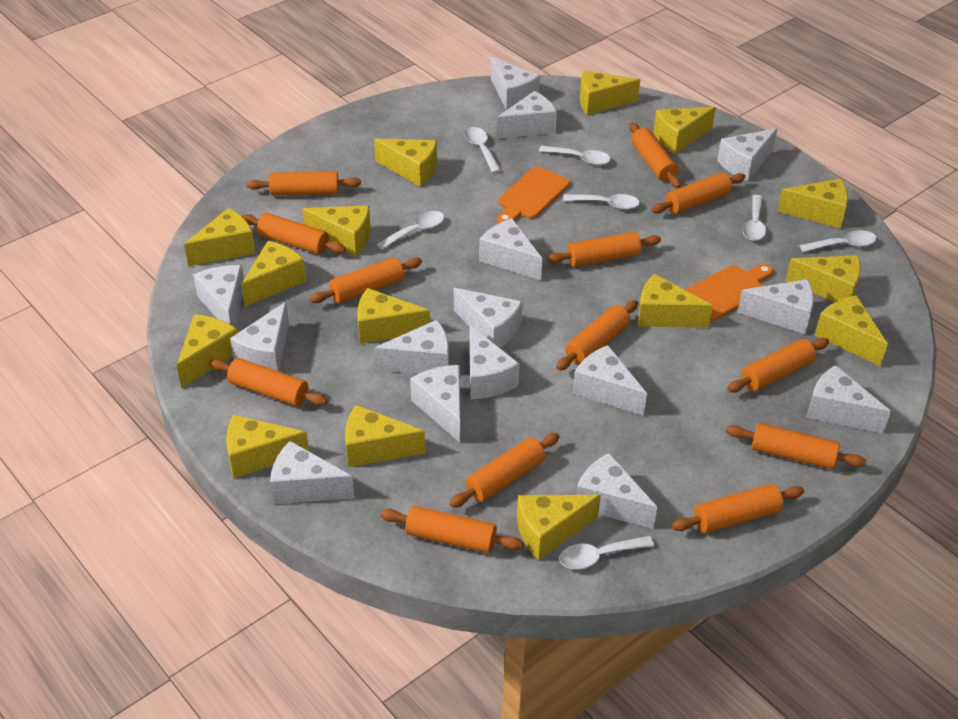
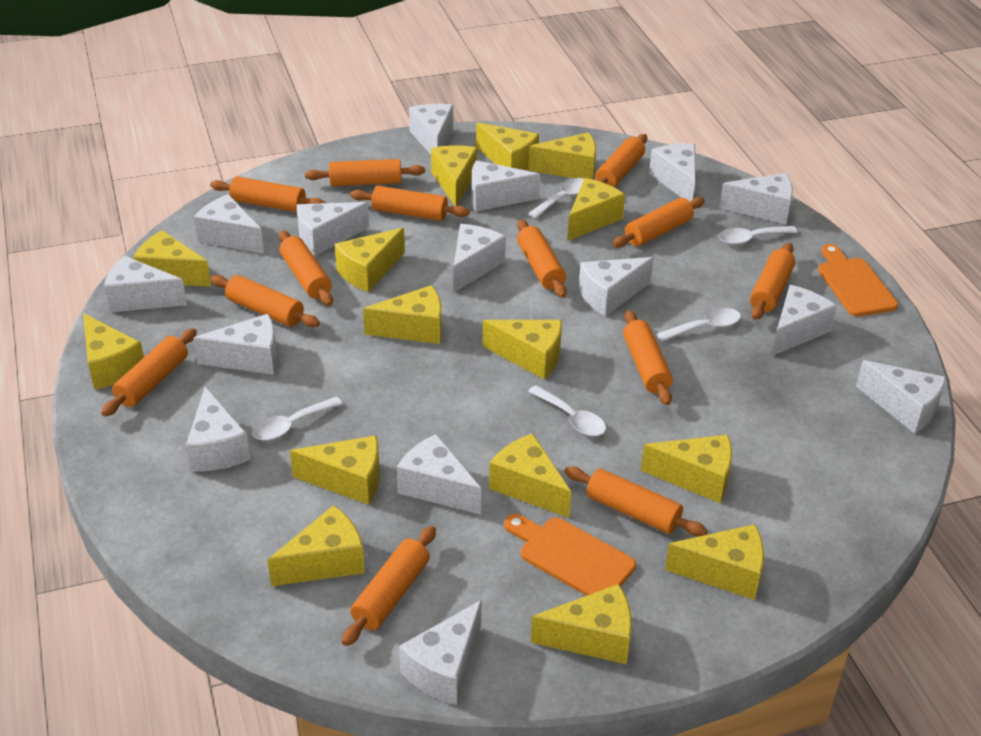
white spoon: [376,211,444,250] [465,127,501,173] [539,146,611,165] [559,536,654,569] [563,194,640,210] [742,195,766,241] [800,230,877,252] = 7 -> [252,396,343,441] [528,178,584,218] [528,385,606,436] [656,308,741,342] [719,226,798,245] = 5

